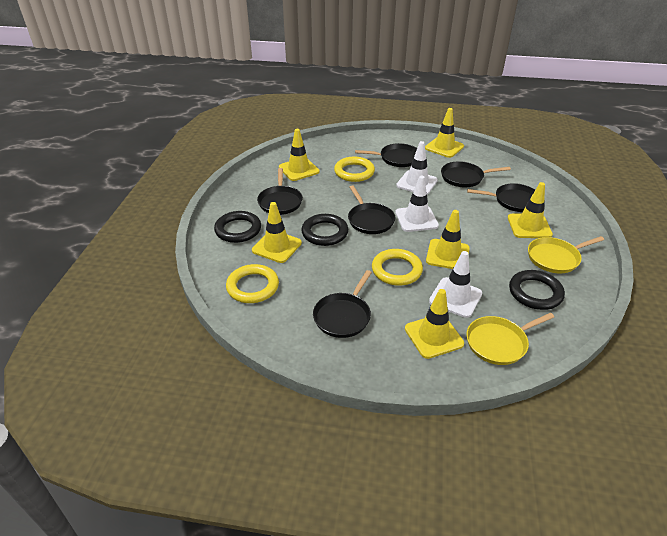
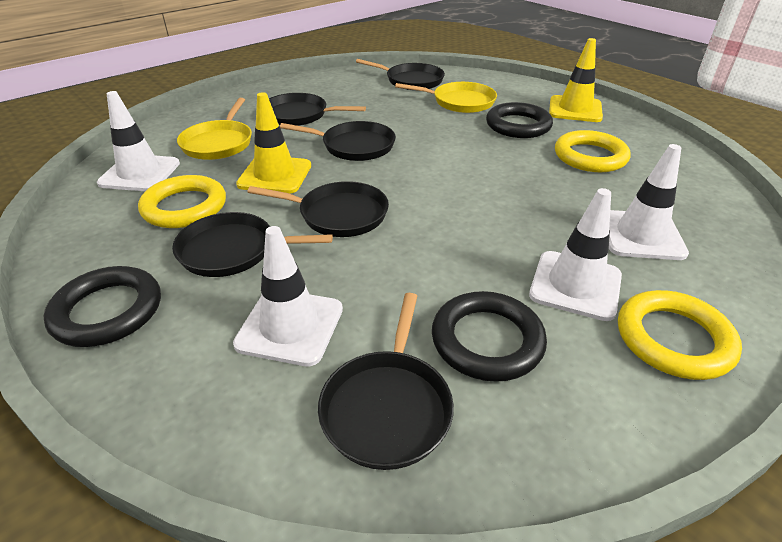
white traffic cone: [395,176,439,232] [396,141,438,195] [429,251,482,318] = 3 -> [97,91,180,191] [233,226,343,367] [529,188,622,321] [609,144,689,260] = 4
yellow traffic cone: [252,202,302,263] [279,129,320,181] [405,289,464,359] [425,108,464,158] [426,210,470,269] [508,182,553,238] = 6 -> [236,92,311,194] [549,38,603,122] = 2

